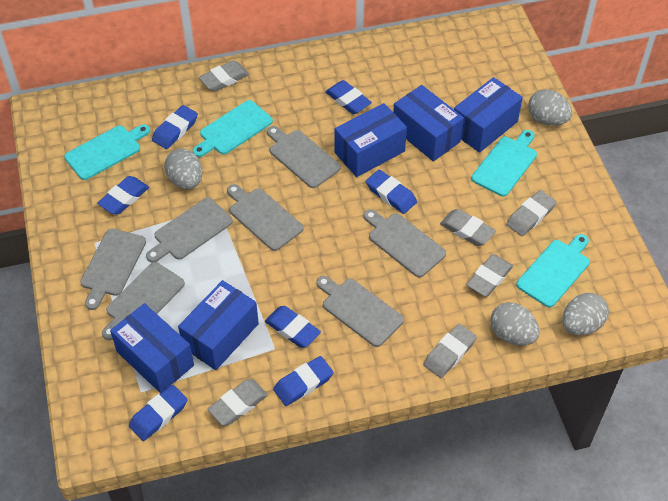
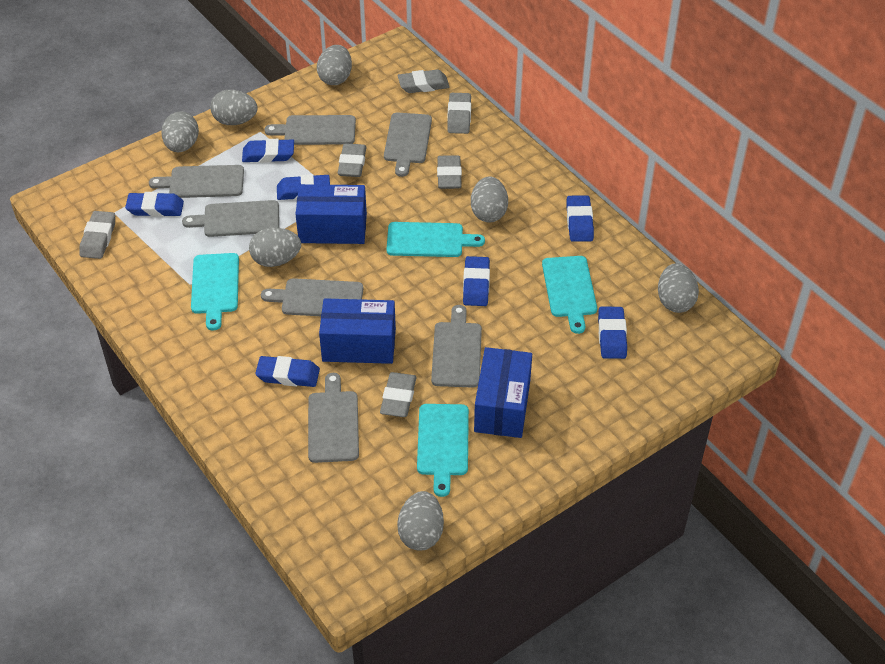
blue box: [110,303,194,393] [178,280,259,370] [335,103,407,177] [393,85,464,161] [454,77,523,153] = 5 -> [295,184,367,244] [319,298,396,364] [474,347,532,438] = 3
grey egg: [164,148,202,189] [490,302,540,346] [528,89,572,126] [562,293,609,335] = 4 -> [162,111,199,152] [210,90,258,125] [249,227,301,267] [317,45,352,85] [397,491,444,551] [471,176,508,222] [658,263,699,313] = 7

